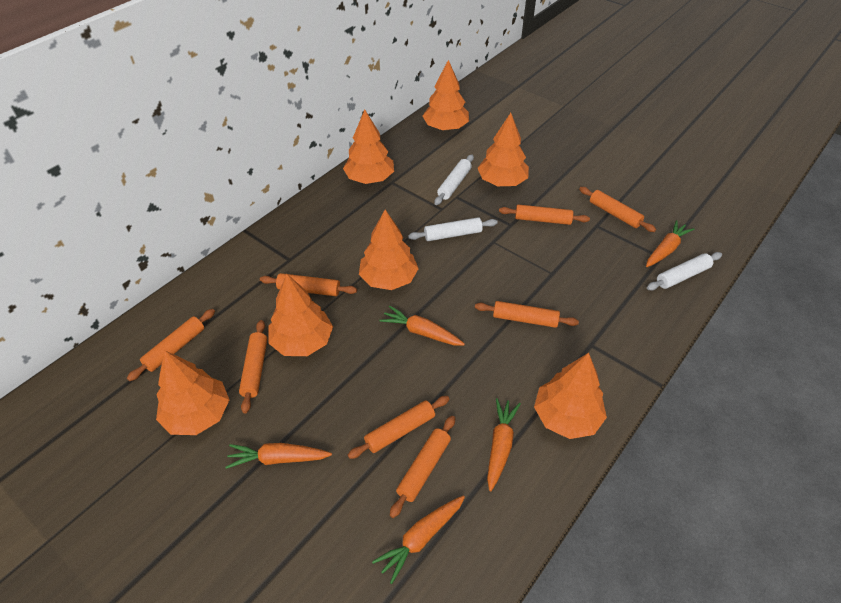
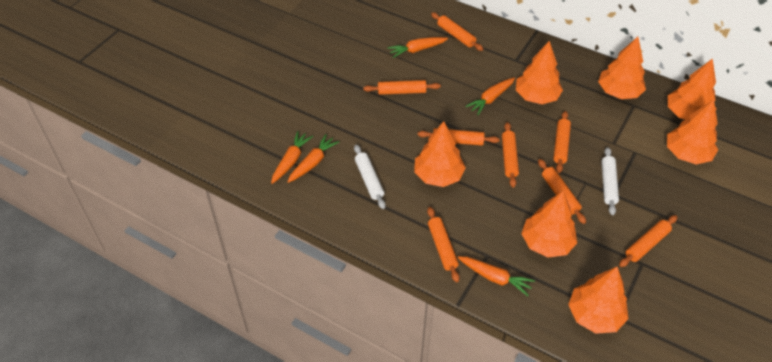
white rolling pin: [408,217,498,241] [435,154,474,205] [647,252,722,291] = 3 -> [354,144,386,209] [601,147,619,215] = 2

